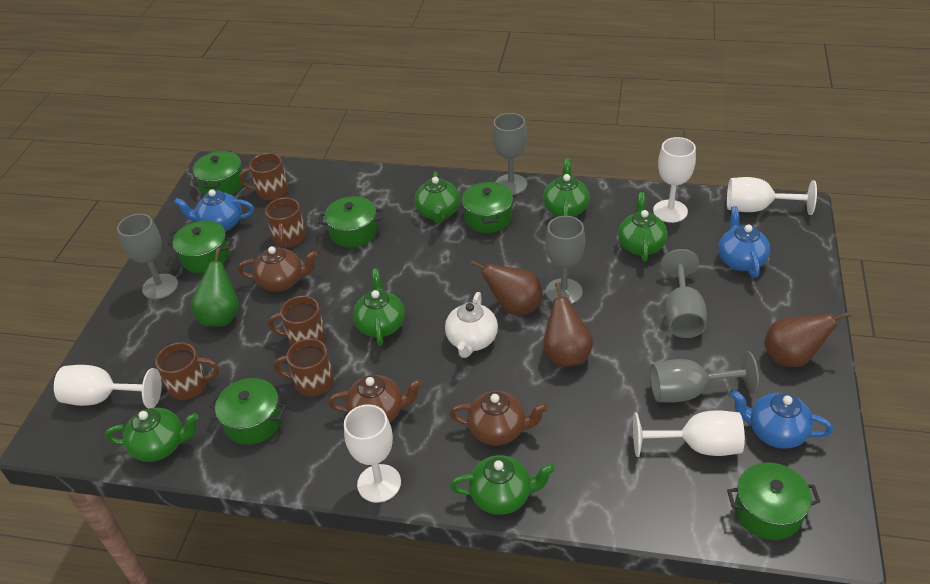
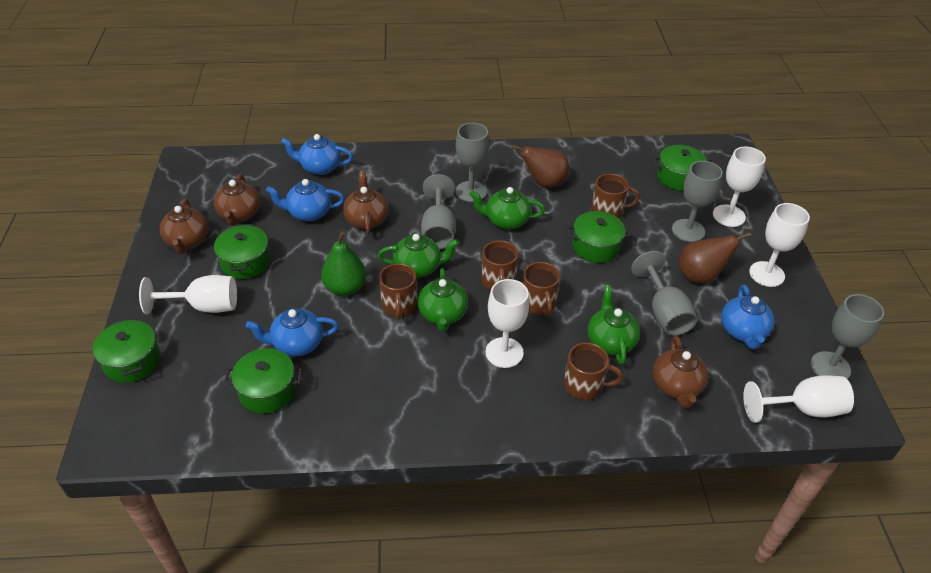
blue teapot: [174,189,254,232] [718,206,770,278] [731,390,833,449] = 3 -> [246,308,339,356] [266,179,345,221] [281,134,353,175] [721,285,774,349] = 4
brown pear: [470,261,543,315] [543,282,593,367] [764,311,852,367] = 3 -> [512,145,570,188] [678,232,751,283] = 2
brown teapot: [238,246,318,292] [328,375,422,422] [449,391,548,446] = 3 -> [160,199,208,254] [214,174,260,226] [343,170,388,235] [653,336,708,408] = 4
green pot: [167,221,233,273] [193,151,245,195] [209,378,287,445] [319,196,383,248] [462,181,513,233] [727,462,820,540] = 6 -> [93,318,161,383] [214,224,270,279] [224,348,303,413] [567,211,631,263] [653,145,711,191] = 5
green teapot: [105,408,199,462] [353,269,405,346] [414,171,460,224] [450,455,555,515] [543,158,590,217] [618,192,667,262] = 6 -> [378,234,459,278] [418,268,468,332] [469,187,545,229] [588,285,640,365] = 4
white teapot: [445,292,498,358] = 1 -> none = 0

